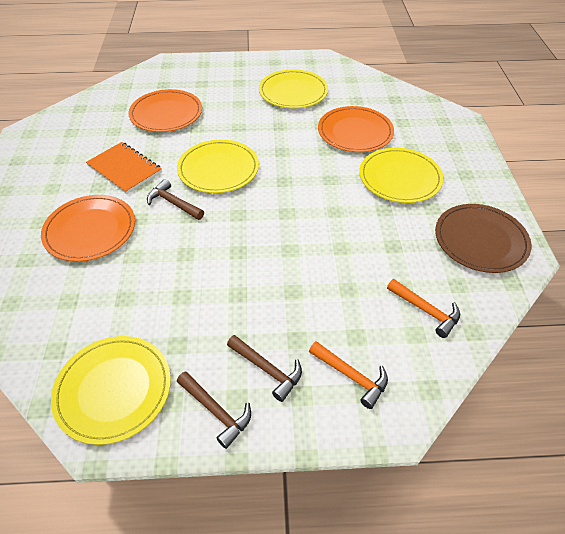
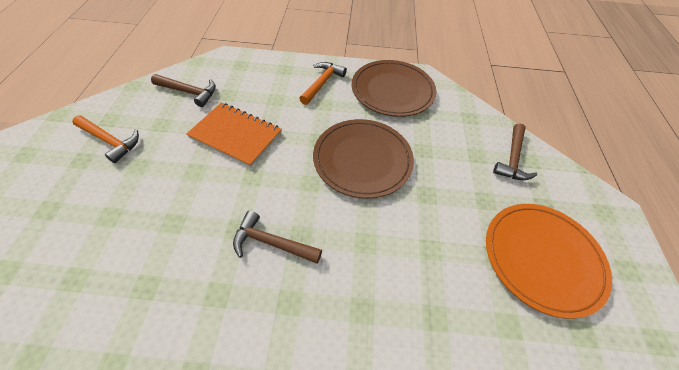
brown plate: [435,204,532,273] = 1 -> [313,119,414,198] [352,60,436,117] = 2
orange plate: [41,195,135,262] [128,89,202,132] [318,106,394,152] = 3 -> [486,204,612,319] = 1
yellow plate: [51,336,171,445] [177,140,259,193] [259,69,328,108] [359,148,444,203] = 4 -> none = 0

